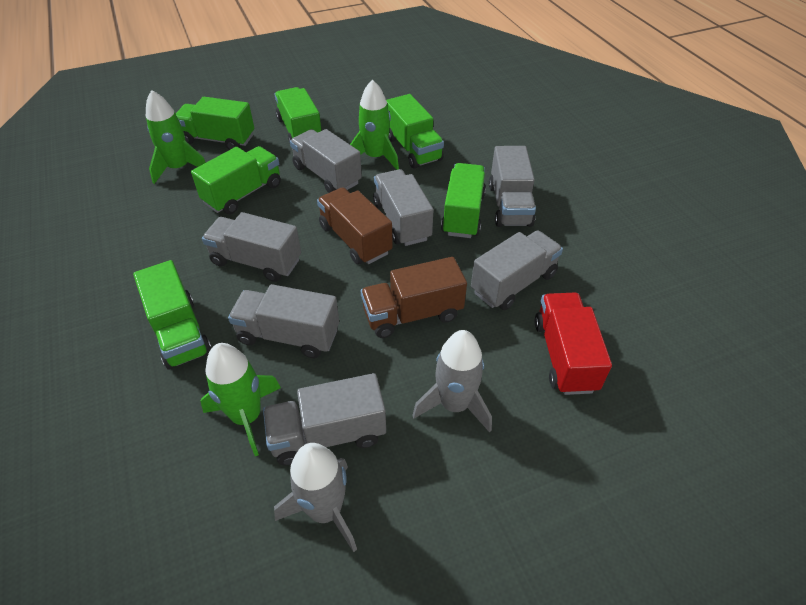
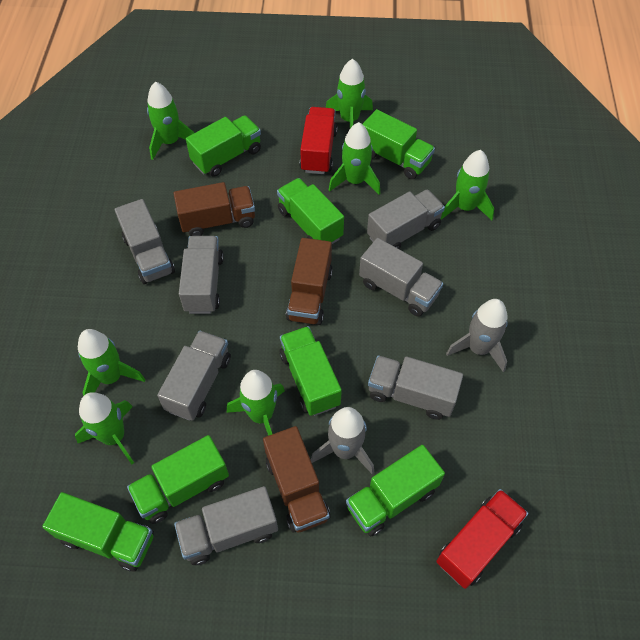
brown truck: [317,187,393,265] [361,257,467,338] = 2 -> [174,182,255,236] [263,426,330,533] [286,238,333,325] = 3
green rocket: [146,90,206,184] [200,343,281,456] [350,79,399,170] = 3 -> [75,392,134,464] [78,329,145,396] [147,82,194,160] [227,370,285,436] [326,59,373,128] [329,122,380,195] [441,150,494,220] = 7
green truck: [133,260,212,370] [176,97,254,150] [191,146,281,214] [274,87,321,143] [386,94,444,168] [441,163,486,238] = 6 -> [42,492,154,572] [127,435,229,524] [186,115,261,177] [277,178,344,244] [280,326,342,416] [346,445,445,537] [363,109,435,179] = 7
red truck: [534,293,612,395] = 1 -> [300,107,338,174] [436,489,528,589] = 2

